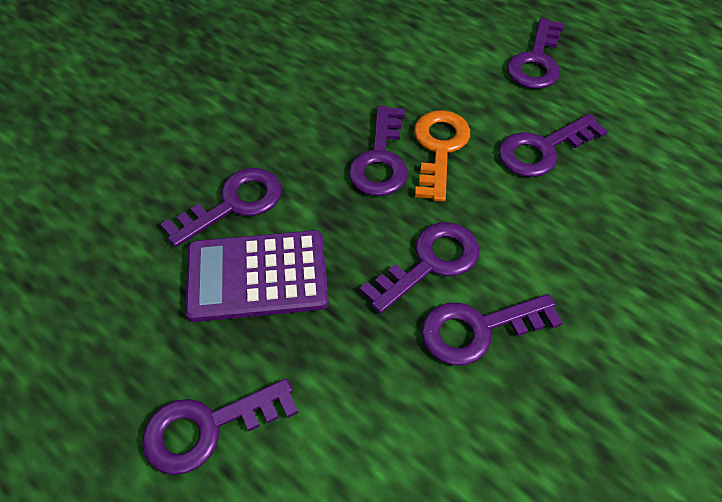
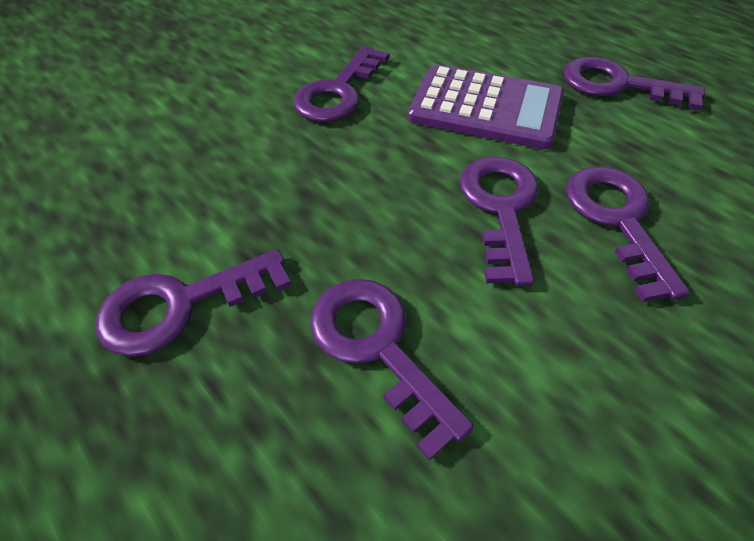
orange key: [414,110,470,202] = 1 -> none = 0
purple key: [142,378,298,475] [160,168,282,247] [349,106,408,196] [360,222,479,314] [421,294,563,365] [499,114,607,177] [507,18,565,89] = 7 -> [96,249,291,357] [293,46,389,122] [310,279,474,461] [459,156,539,286] [564,57,705,111] [566,166,690,302] = 6

